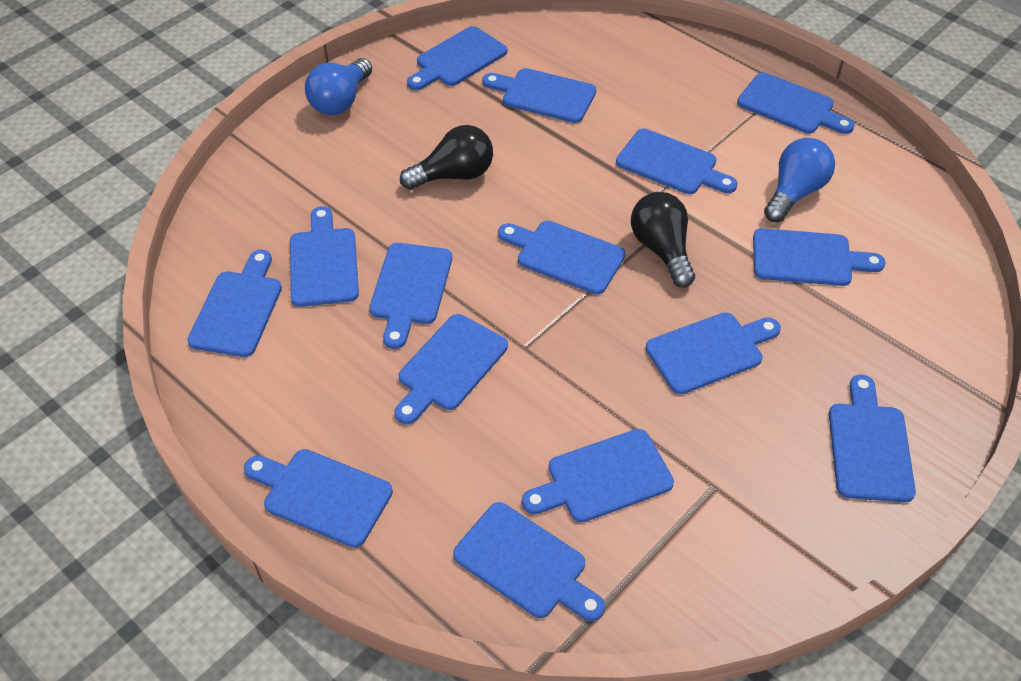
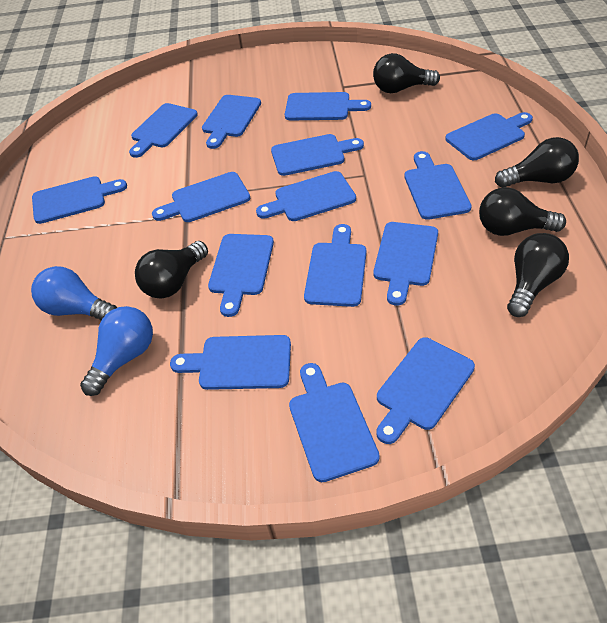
black light bulb: [400,125,493,190] [631,192,695,288] = 2 -> [135,241,208,299] [373,53,440,93] [479,187,566,236] [495,137,579,188] [507,233,569,317] = 5

